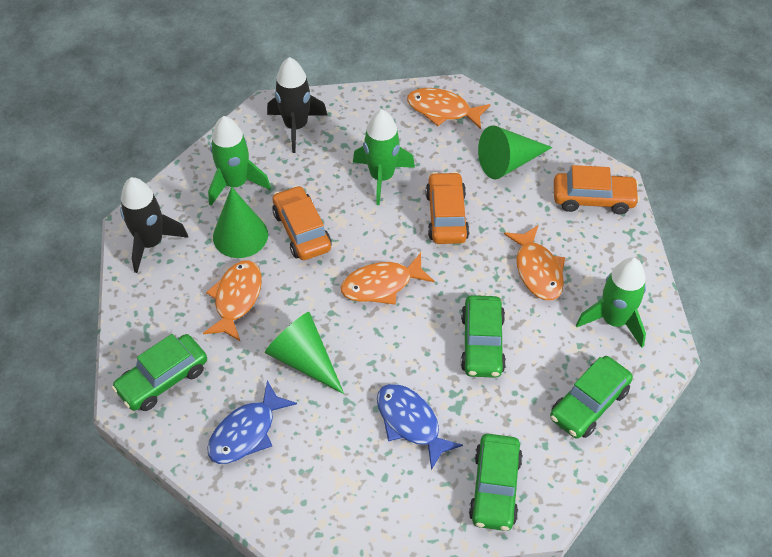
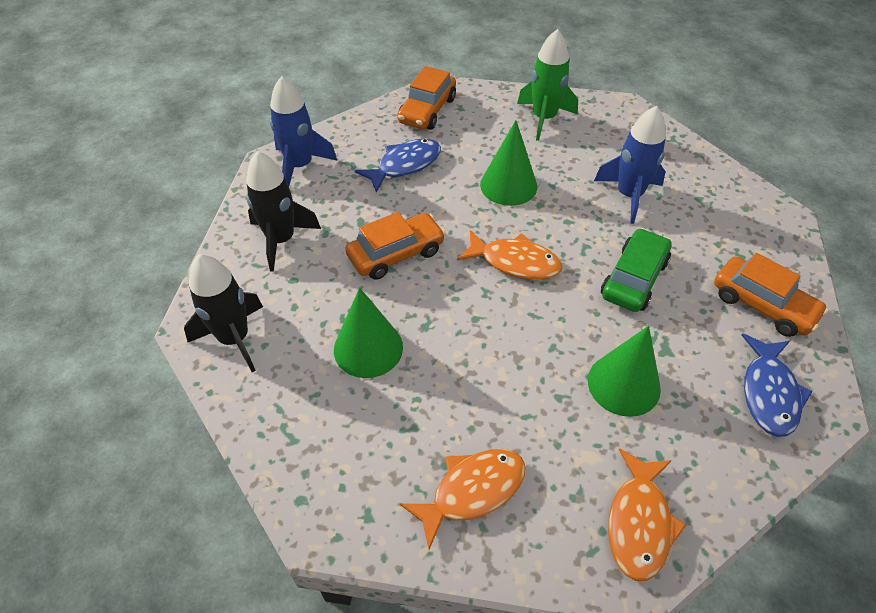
blue rocket: none = 0 -> [270,76,337,186] [594,106,666,224] = 2
green car: [112,334,207,411] [461,295,506,378] [469,434,523,531] [550,356,633,439] = 4 -> [601,228,672,312] = 1
green rocket: [208,116,271,206] [353,109,415,205] [576,257,646,348] = 3 -> [517,29,578,141] = 1
orange fish: [203,260,262,342] [341,253,435,305] [407,88,490,129] [504,225,565,300] = 4 -> [400,449,525,549] [457,230,562,280] [608,448,686,581] = 3

